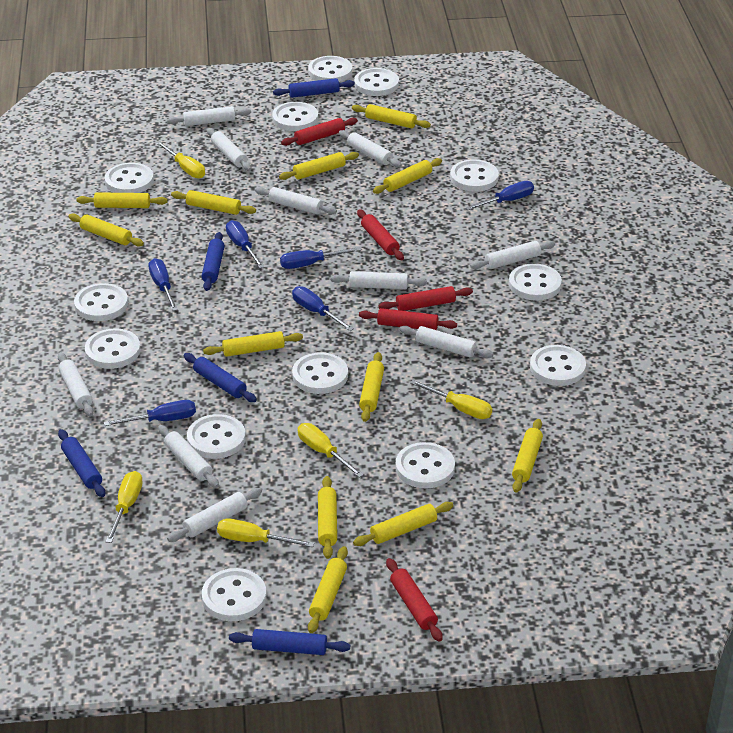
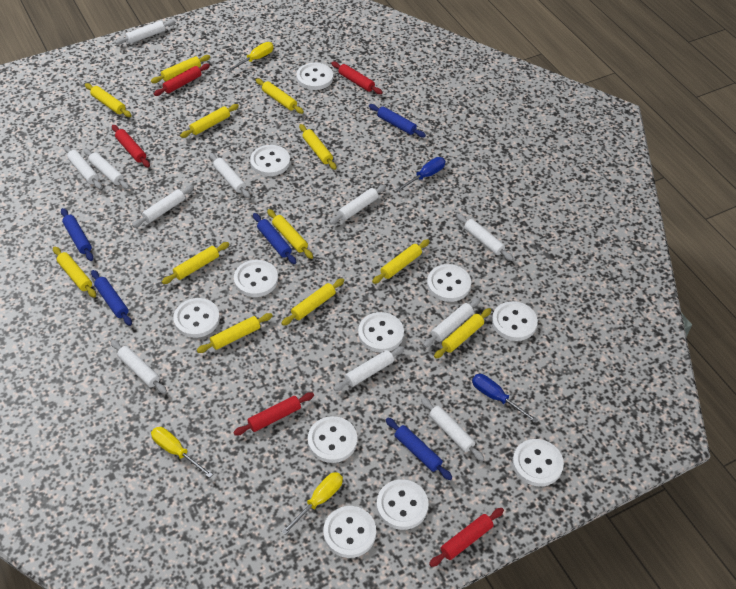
blue screwdriver: [104,400,196,426] [149,258,178,311] [226,220,265,268] [280,247,361,269] [292,286,354,331] [465,181,534,210] = 6 -> [396,157,445,192] [472,374,538,423] = 2
white button: [74,283,128,321] [85,328,141,369] [105,163,154,193] [187,414,246,459] [202,568,266,621] [272,102,318,131] [292,353,348,394] [308,56,352,82] [354,68,399,96] [395,442,455,488] [450,159,499,192] [509,264,562,301] [530,345,586,386] = 13 -> [173,298,220,338] [234,260,278,297] [250,145,290,176] [296,63,333,90] [308,416,357,463] [323,506,376,558] [358,312,404,353] [377,479,429,530] [427,264,471,302] [492,301,538,341] [513,439,564,487] = 11
white rolling pin: [58,352,94,417] [158,425,219,488] [167,106,251,126] [167,488,262,542] [207,128,252,171] [255,187,337,214] [330,271,427,289] [339,130,402,168] [399,326,493,358] [470,241,555,269] = 10 -> [64,145,102,189] [84,149,129,189] [111,340,167,394] [115,20,175,45] [132,185,194,227] [209,153,250,198] [329,185,386,224] [333,346,405,391] [421,397,484,461] [423,298,481,347] [457,214,513,261] = 11
yellow screwdriver: [106,471,143,543] [156,141,205,179] [217,518,314,547] [298,423,364,478] [410,380,492,419] = 5 -> [151,427,213,478] [227,42,274,72] [282,472,343,535] = 3

